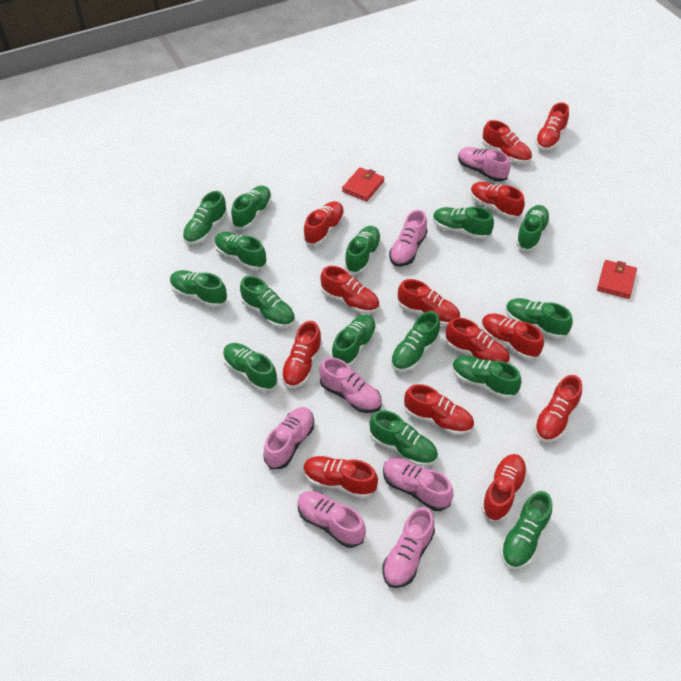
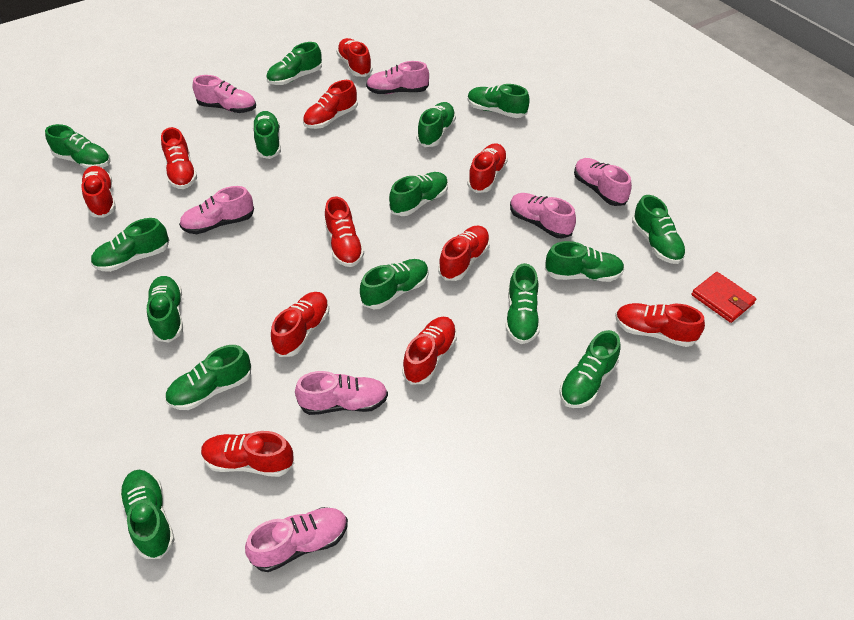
red shoe: [281,321,323,388] [303,201,345,245] [303,456,378,499] [320,266,380,314] [398,279,460,326] [404,384,474,435] [446,318,510,363] [470,182,525,219] [481,313,544,360] [481,454,528,521] [482,120,532,164] [534,375,582,442] [535,102,569,150] = 13 -> [81,166,116,218] [161,127,197,189] [201,431,295,477] [271,292,329,357] [303,80,358,129] [325,197,364,267] [336,38,373,77] [402,317,457,384] [438,226,490,281] [467,143,508,193] [615,303,705,347] = 11
red wallet: [342,167,384,201] [597,260,637,299] = 2 -> [692,272,756,323] = 1

